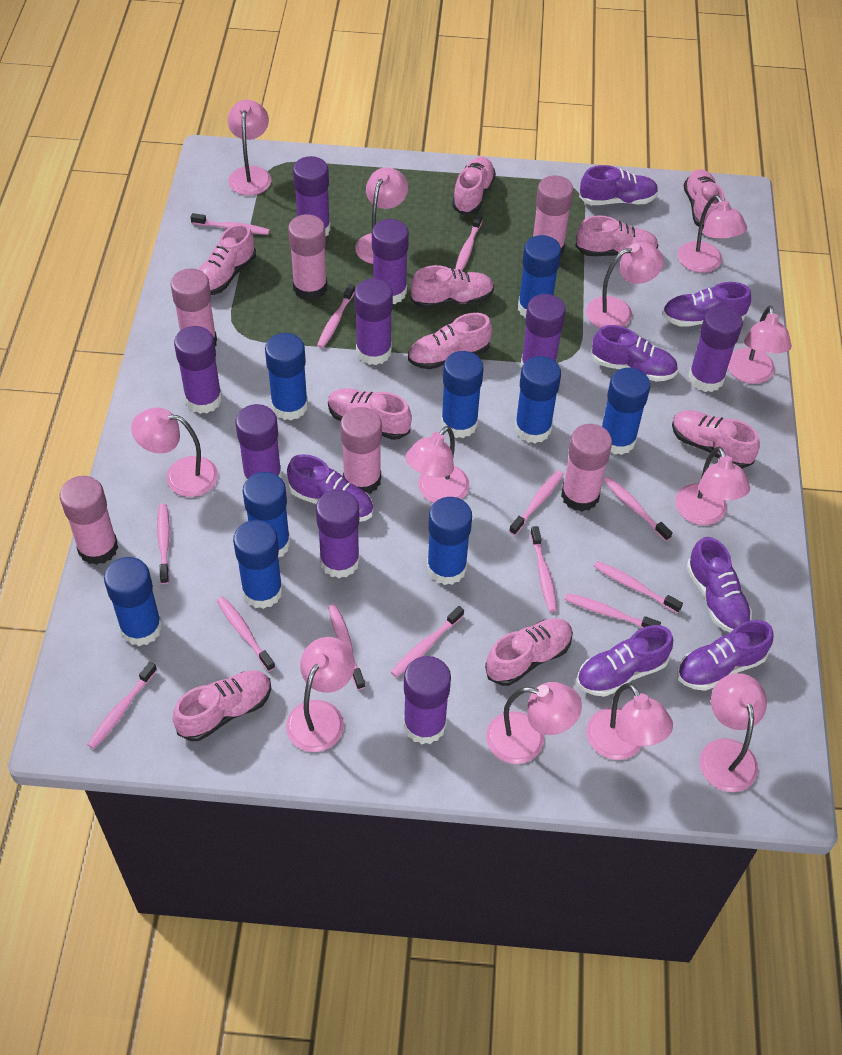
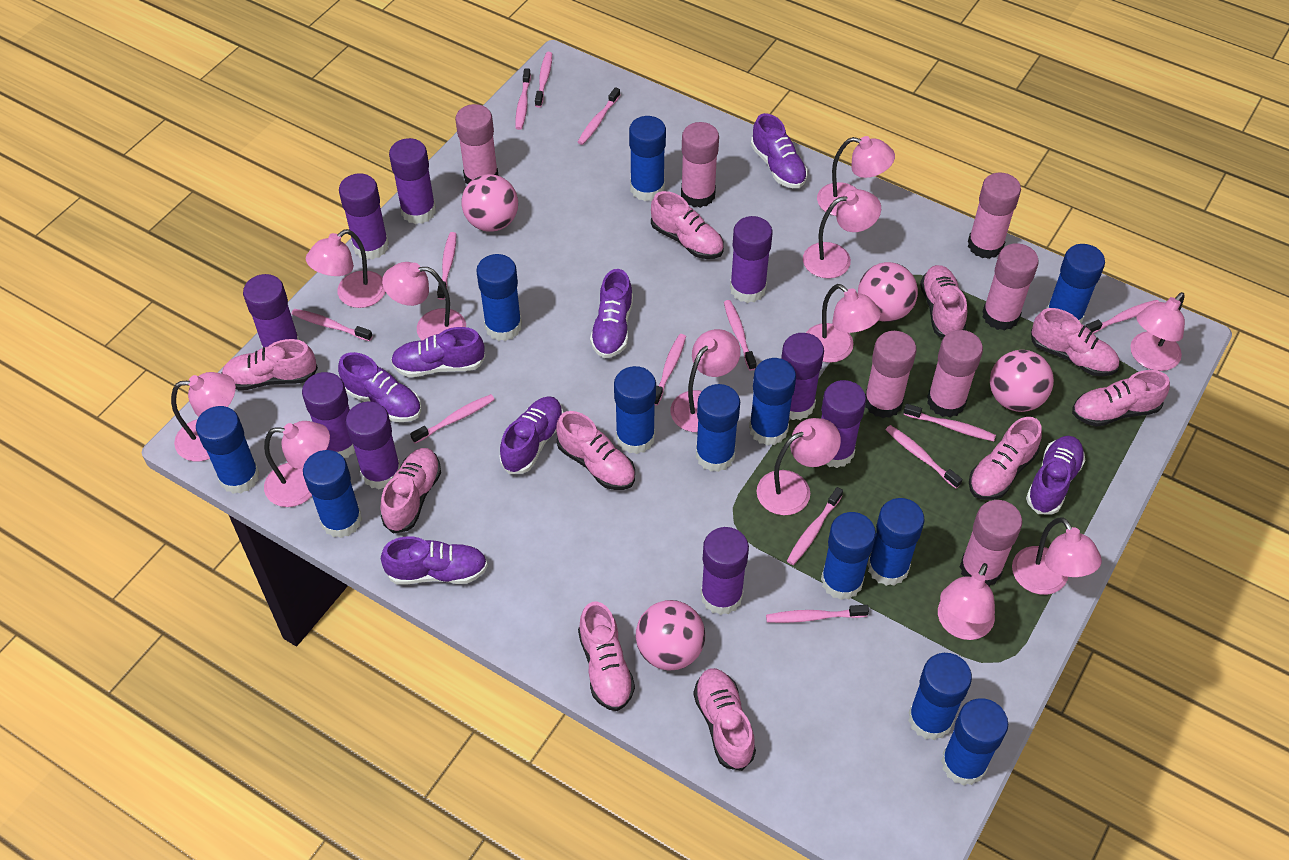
blue glue stick: [104,557,162,646] [233,520,283,609] [243,472,290,558] [265,333,308,421] [427,497,472,585] [441,351,484,438] [515,356,561,443] [518,235,561,318] [602,368,650,455] = 9 -> [196,406,260,494] [303,450,362,538] [476,254,522,341] [614,366,656,454] [629,116,666,201] [696,384,740,472] [749,358,796,445] [821,512,876,600] [867,498,925,586] [908,653,972,740] [941,698,1008,786] [1047,244,1105,324] = 12
pink ball: none = 0 -> [461,174,518,232] [636,600,705,671] [858,262,918,322] [990,350,1054,412] = 4
pink glue stick: [60,476,118,565] [170,268,217,346] [288,214,327,300] [340,407,382,494] [533,175,574,255] [561,424,612,512] = 6 -> [455,104,499,184] [681,122,719,208] [865,331,916,418] [927,330,983,417] [960,500,1022,586] [968,173,1021,259] [982,243,1039,331] = 7

